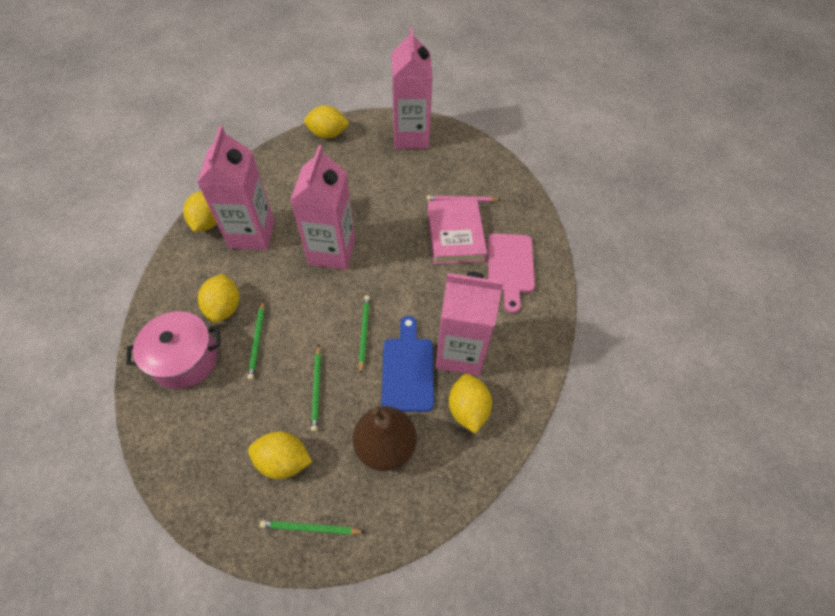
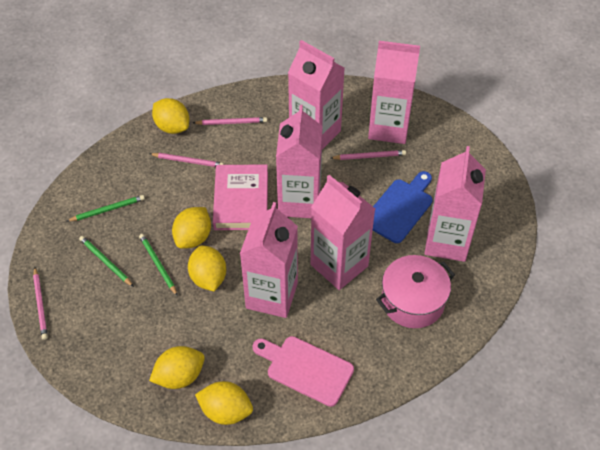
brown pear: [353,406,417,471] = 1 -> none = 0
green pencil: [248,301,265,380] [260,520,365,535] [311,345,321,432] [359,296,370,374] = 4 -> [67,195,145,221] [79,236,134,287] [139,234,177,296] = 3
pink carton: [197,126,274,250] [290,145,355,270] [392,27,433,149] [436,272,503,376] = 4 -> [240,202,298,318] [276,105,323,218] [288,40,345,149] [311,175,375,290] [368,41,420,144] [425,146,486,262] = 6
pink pencil: [426,195,501,202] = 1 -> [33,267,48,340] [150,153,224,167] [193,117,267,125] [331,150,406,160] = 4

